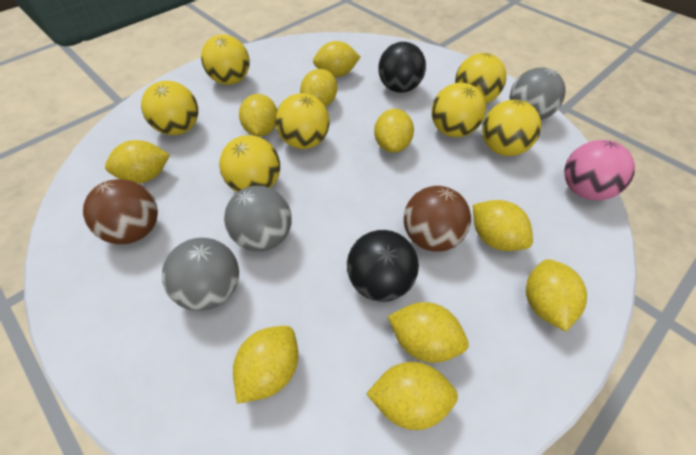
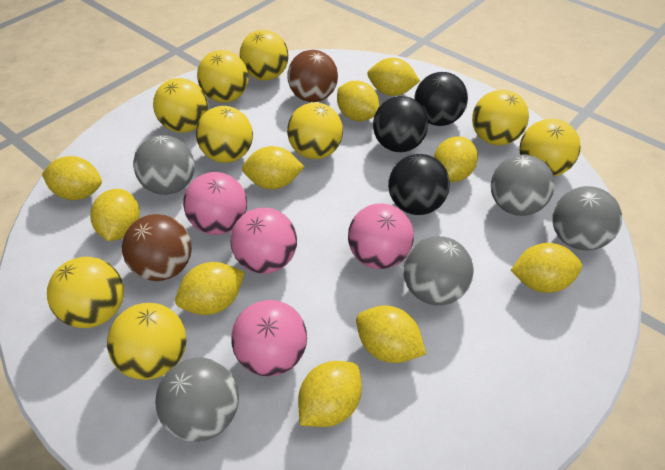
black ball: [347,230,419,302] [378,42,426,93] = 2 -> [373,96,429,152] [388,154,450,215] [414,72,468,126] = 3
grey ball: [162,238,239,311] [224,186,292,252] [510,67,565,120] = 3 -> [133,135,195,195] [155,357,239,442] [403,236,474,305] [491,155,555,216] [552,186,622,250] = 5
pink ball: [564,140,635,201] = 1 -> [183,172,247,235] [230,208,297,274] [231,300,307,377] [348,203,414,269] = 4
yellow ball: [141,81,198,135] [201,34,249,85] [219,135,280,192] [275,93,330,149] [432,83,486,137] [455,53,506,103] [482,100,541,156] = 7 -> [47,257,124,328] [107,303,186,380] [153,78,208,133] [196,106,253,163] [197,50,249,103] [240,30,289,81] [287,102,343,159] [472,90,529,145] [519,119,581,176] = 9

